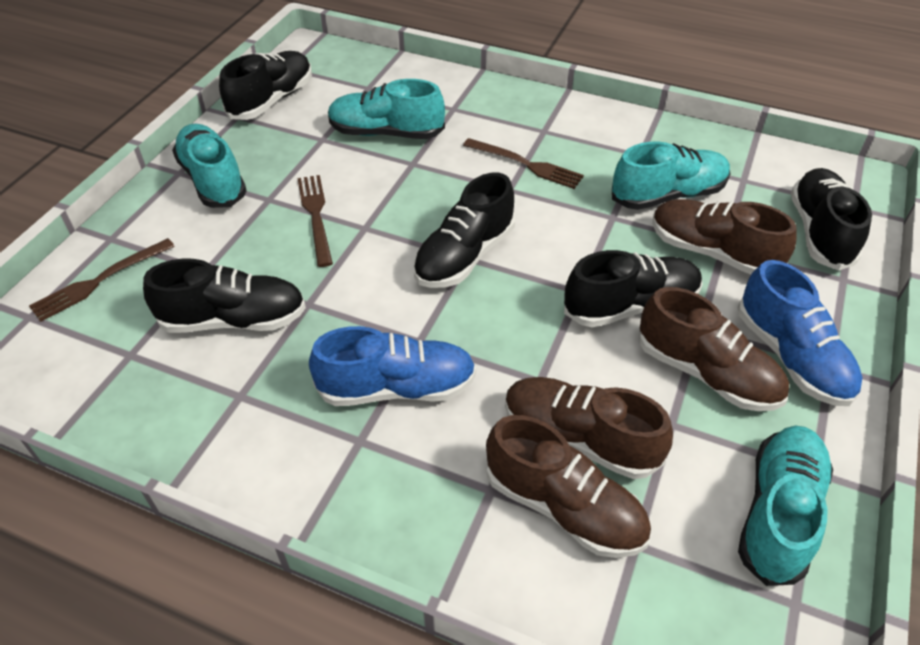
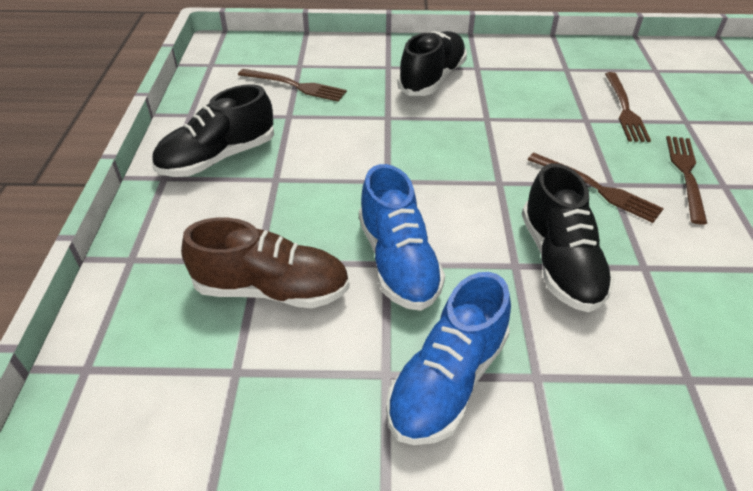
black shoe: [143,259,306,333] [219,51,312,120] [413,173,515,288] [564,250,702,327] [791,168,872,271] = 5 -> [152,84,274,177] [397,31,467,96] [522,163,614,312] = 3
brown fork: [29,238,175,322] [298,175,333,267] [463,138,584,189] = 3 -> [238,69,347,102] [527,153,664,223] [605,72,651,142] [666,136,707,224] = 4
brown shoe: [486,415,651,558] [505,377,673,479] [639,287,789,411] [652,199,797,274] = 4 -> [181,218,350,308] = 1
turquoise shoe: [172,124,247,208] [328,79,445,139] [612,141,731,210] [738,425,833,586] = 4 -> none = 0

